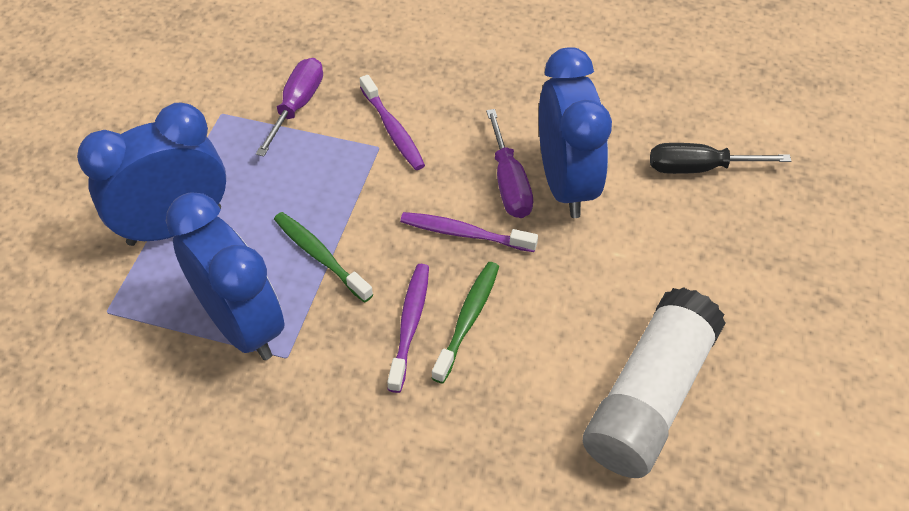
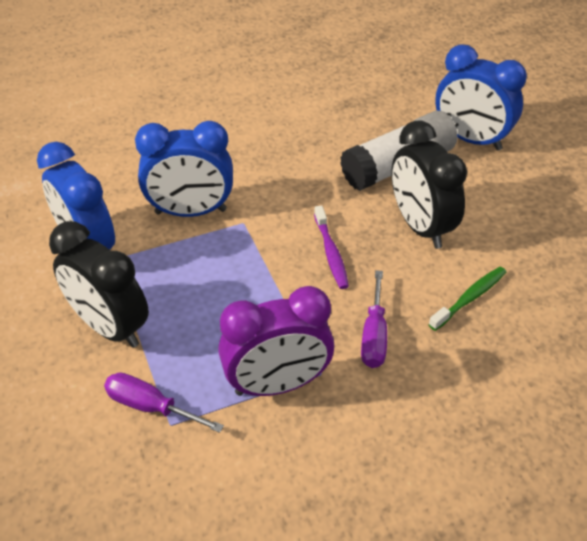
black clock: none = 0 -> [49,221,149,348] [391,120,467,249] = 2
black screwdriver: [650,143,791,174] = 1 -> none = 0
green toothbrush: [274,212,373,303] [432,262,499,384] = 2 -> [428,267,506,331] = 1
purple clock: none = 0 -> [218,286,334,396] = 1
purple toothbrush: [360,75,425,170] [387,264,429,393] [400,212,538,252] = 3 -> [314,205,349,289] = 1

